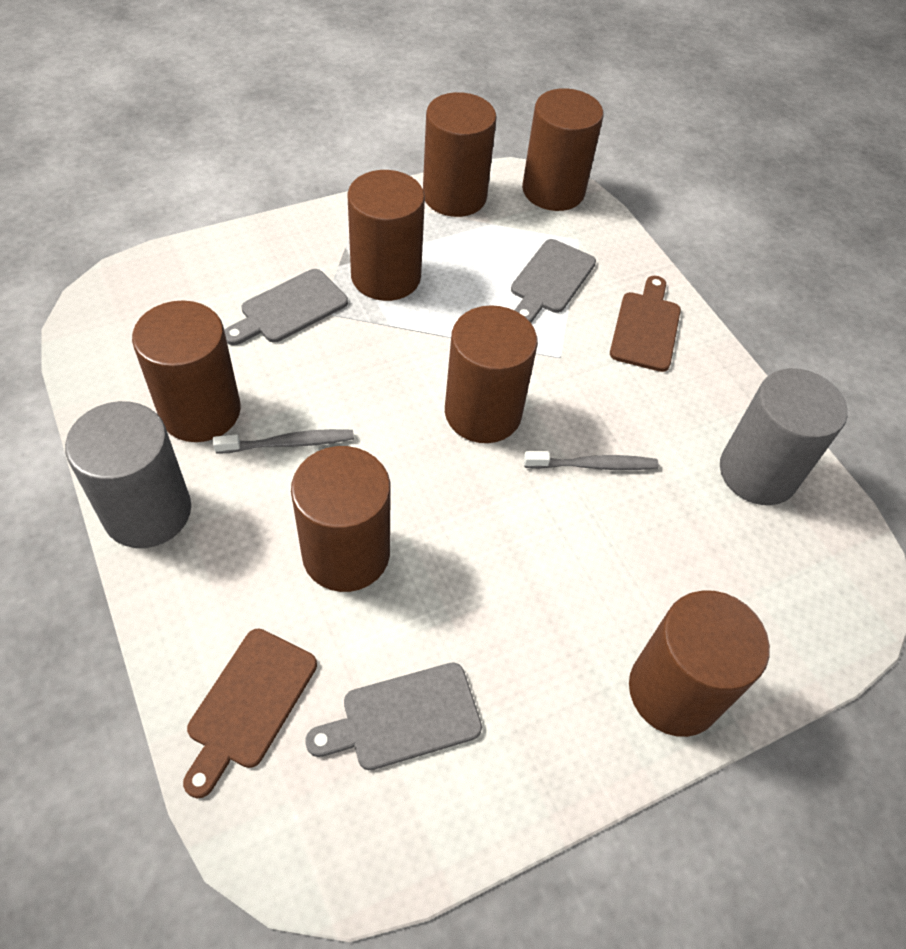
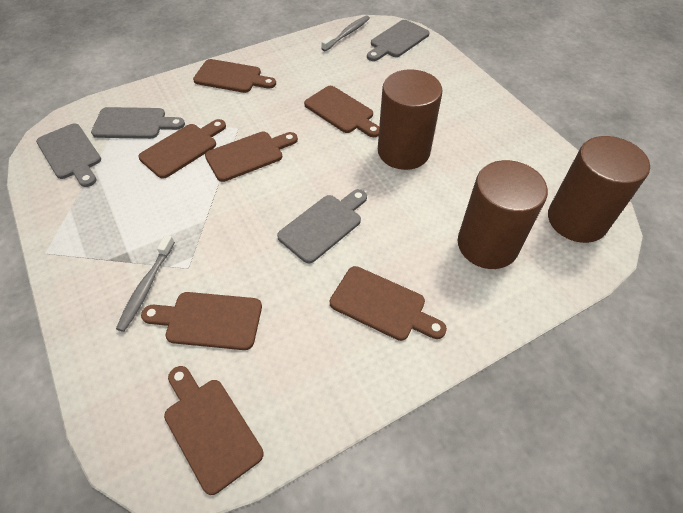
brown cutting board: [183,629,317,798] [610,276,681,372] = 2 -> [138,119,226,179] [141,292,262,350] [164,366,264,495] [193,59,276,93] [205,132,298,182] [304,86,379,137] [330,266,447,341] = 7
brown cylinder: [132,300,241,442] [291,446,391,592] [347,170,425,301] [423,92,497,217] [445,305,538,443] [522,88,604,211] [629,590,770,737] = 7 -> [378,69,442,170] [458,160,548,269] [548,136,650,243] = 3
grey cutting board: [224,269,348,345] [305,663,482,770] [511,239,596,323] = 3 -> [36,123,101,187] [91,107,185,139] [277,189,367,263] [367,20,429,61] = 4
grey cylinder: [65,401,191,548] [720,368,848,505] = 2 -> none = 0

